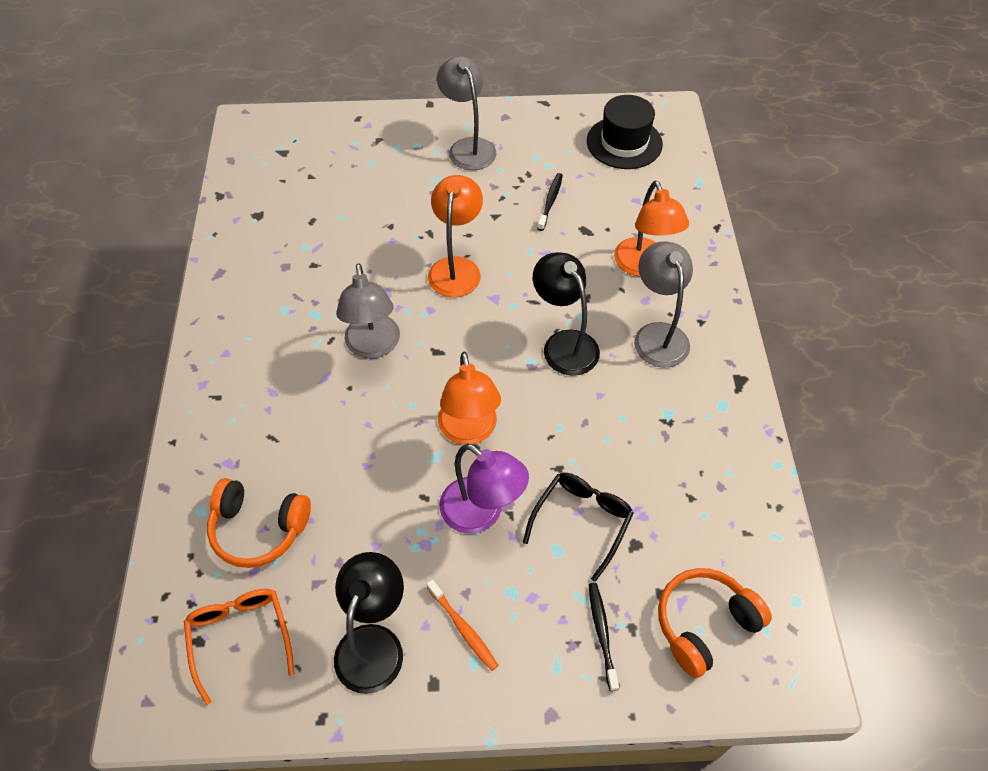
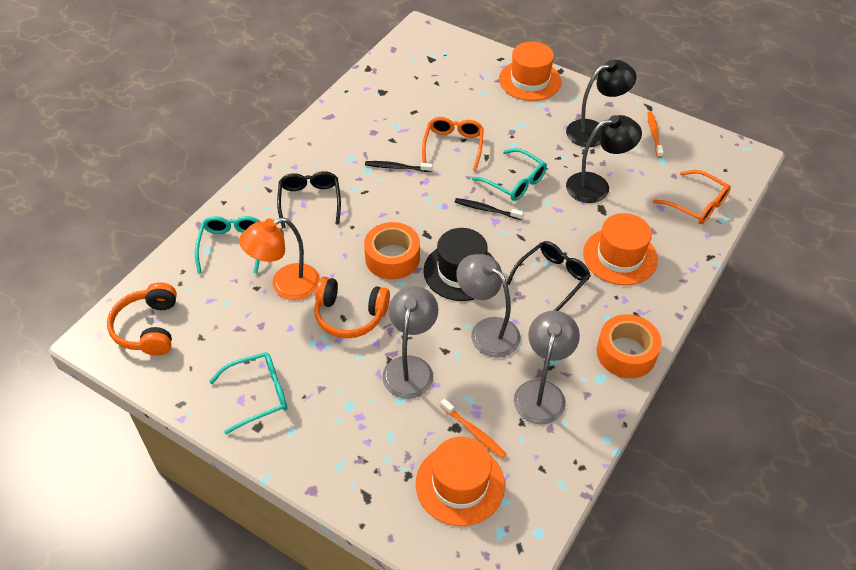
black glasses: [523,473,634,582] = 1 -> [277,171,341,228] [507,241,591,311] = 2
orange glasses: [184,589,295,705] = 1 -> [422,117,484,171] [653,170,731,224] = 2
orange hat: none = 0 -> [416,437,505,526] [499,41,562,101] [583,213,658,285] = 3
orange lamp: [428,175,483,297] [438,352,501,445] [614,181,689,276] = 3 -> [239,217,320,300] = 1
orange tape: none = 0 -> [364,222,420,280] [597,314,662,378] = 2
orange toothbrush: [427,580,499,671] = 1 -> [440,399,506,459] [647,111,664,158] = 2
purple lamp: [439,443,529,534] = 1 -> none = 0
turquoise glasses: none = 0 -> [195,216,261,274] [209,352,287,434] [471,148,547,201] = 3

